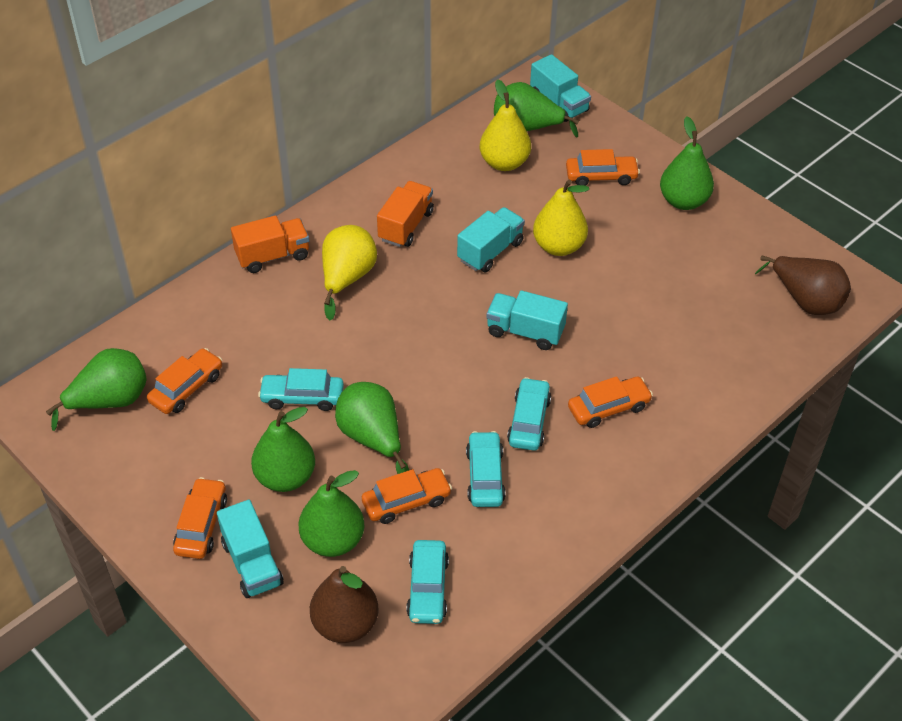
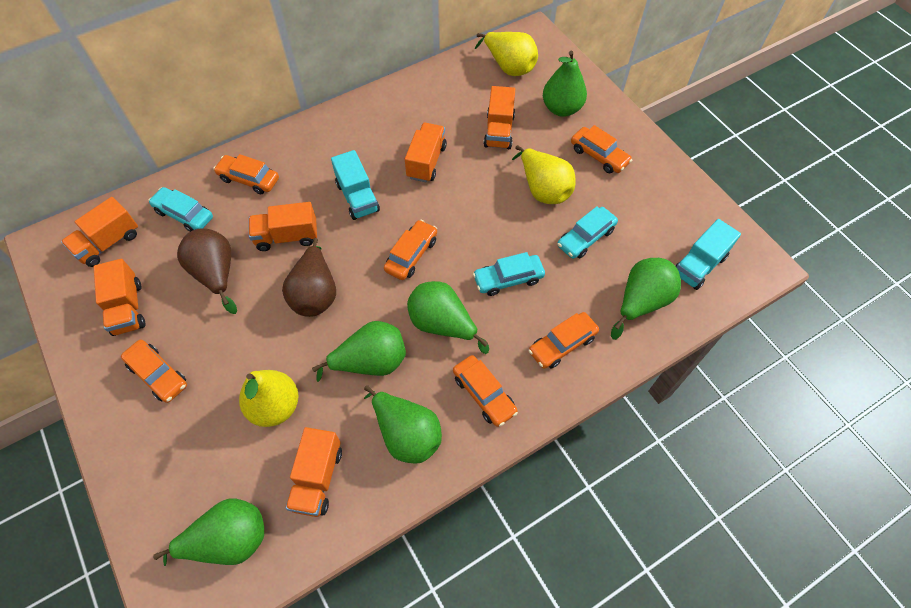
orange car: [147,348,222,414] [173,477,227,559] [362,468,452,524] [566,149,640,186] [568,376,653,428] = 5 -> [121,340,187,403] [213,154,279,194] [384,220,437,280] [453,355,518,427] [528,312,599,369] [571,125,632,173] = 6
orange truck: [231,216,309,273] [377,181,434,247] = 2 -> [61,197,138,267] [94,259,145,336] [249,202,317,251] [286,427,342,517] [405,123,447,182] [484,86,515,149] = 6
turquoise car: [258,368,344,411] [406,540,449,624] [466,431,506,507] [507,377,551,451] = 4 -> [149,187,213,232] [473,252,545,296] [557,206,618,259] = 3
turquoise truck: [217,500,284,598] [457,207,525,272] [486,291,568,350] [530,54,591,122] = 4 -> [331,150,380,220] [675,219,741,290] = 2

